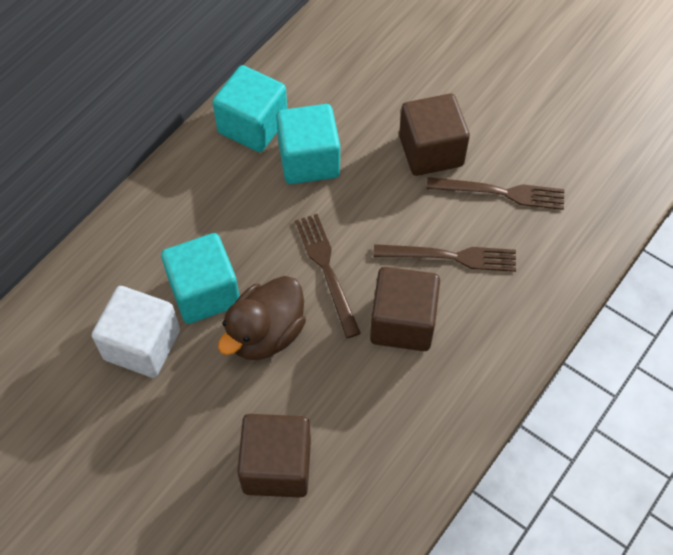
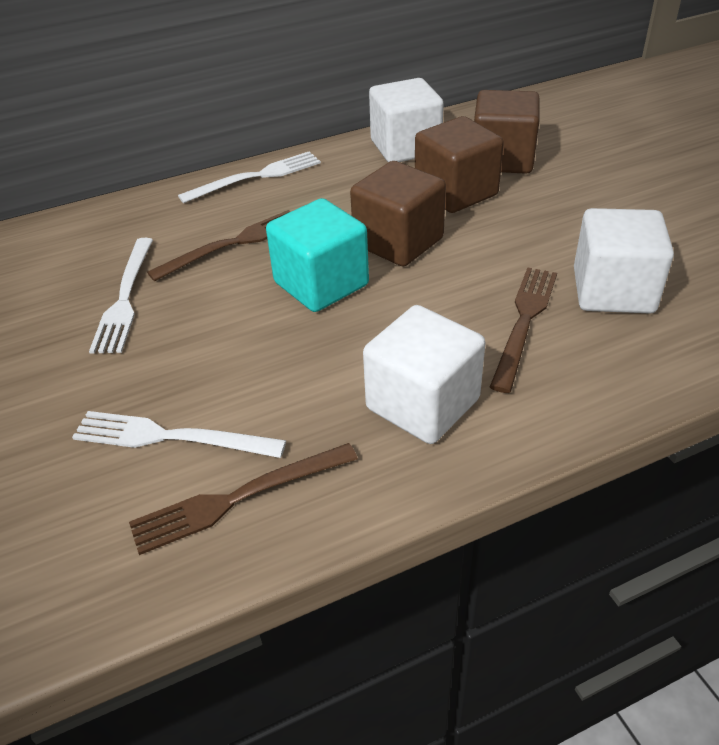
brown duck: [218,276,306,360] = 1 -> none = 0
turquoise cube: [161,233,240,324] [213,65,287,152] [276,104,340,184] = 3 -> [266,198,369,312] = 1
white cube: [92,286,180,378] = 1 -> [363,305,485,444] [369,78,444,163] [574,208,674,313] = 3
white fork: none = 0 -> [72,411,286,458] [89,238,153,354] [178,151,321,203] = 3

